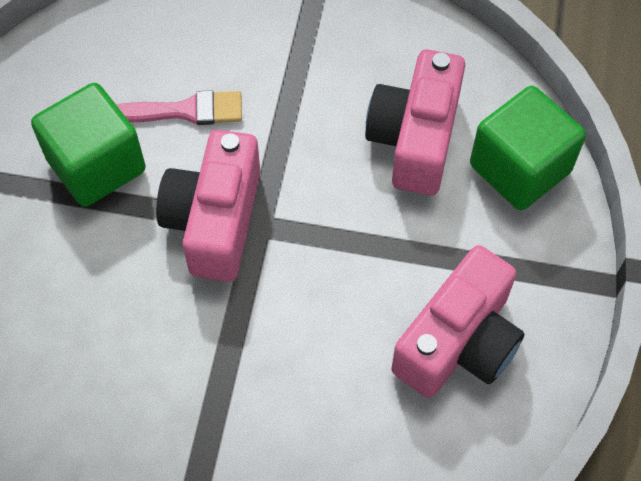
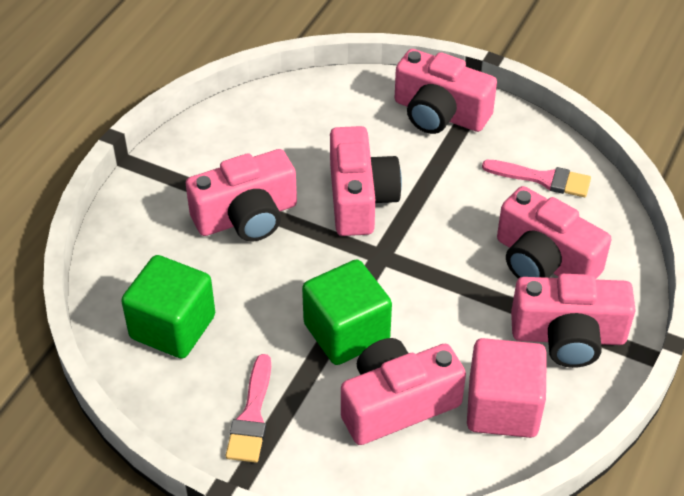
pink brush: [116,90,242,125] = 1 -> [226,354,271,463] [482,160,591,197] = 2
pink camera: [156,130,260,282] [365,49,465,196] [392,245,525,398] = 3 -> [186,149,297,242] [330,126,402,236] [341,338,466,445] [395,49,497,134] [497,186,611,279] [511,274,636,368] = 6
pink cube: none = 0 -> [467,338,547,438] = 1

